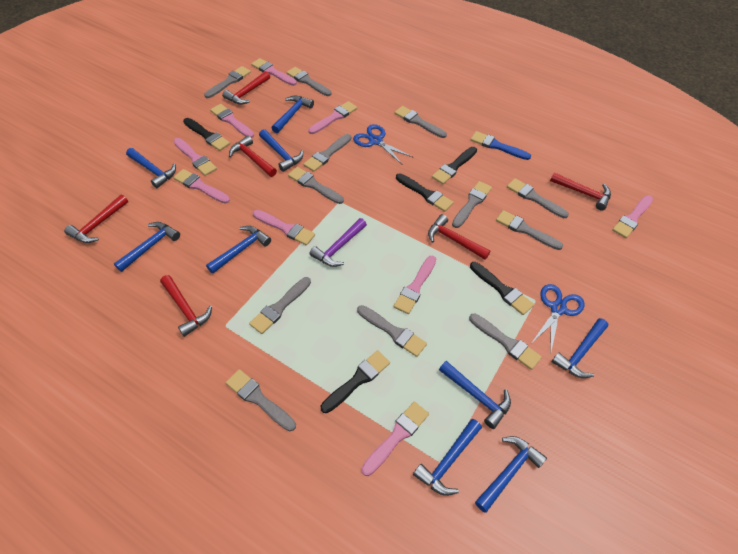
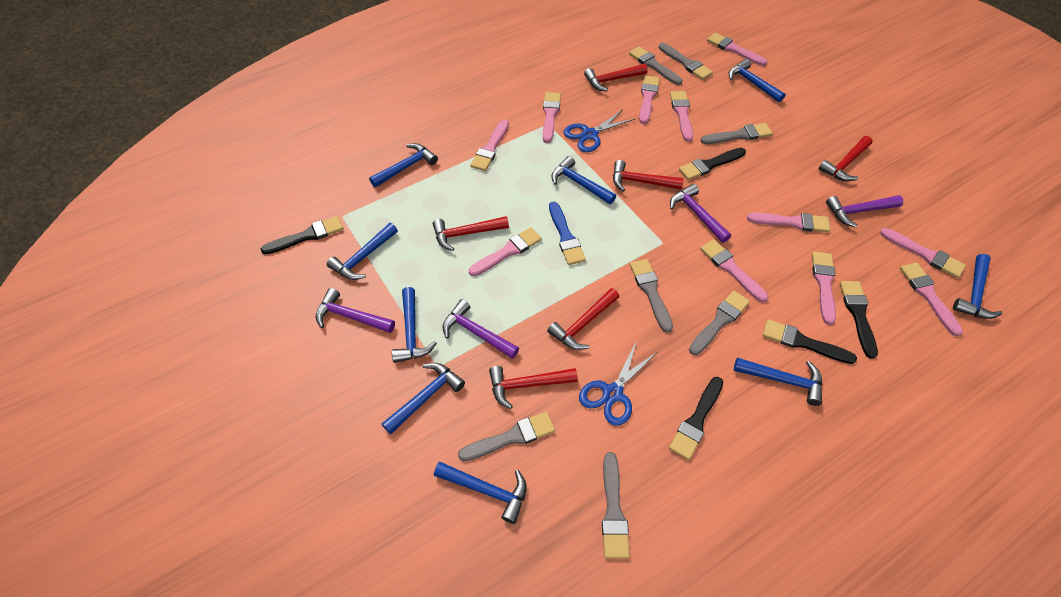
grey brush: [204,66,251,98] [226,369,296,431] [249,277,311,334] [287,67,332,96] [288,167,344,204] [303,134,351,172] [357,305,427,357] [394,106,447,138] [452,181,492,228] [469,313,542,370] [496,210,563,250] [507,178,569,218] = 12 -> [458,412,555,461] [602,452,630,559] [629,46,682,85] [630,259,673,333] [659,43,713,80] [689,291,750,355] [701,123,772,144] = 7
pink brush: [173,169,230,204] [174,138,217,176] [210,104,254,138] [251,58,297,86] [253,210,315,245] [308,101,357,134] [361,401,429,476] [393,255,436,314] [612,195,653,238] = 9 -> [469,227,542,276] [470,120,509,171] [543,92,561,143] [639,76,660,124] [670,91,693,142] [700,239,768,302] [707,33,767,66] [747,213,830,232] [812,252,836,325] [880,228,966,278] [900,262,963,336] = 11
purple hammer: [309,218,367,267] = 1 -> [315,288,395,333] [443,299,519,359] [670,184,731,243] [826,195,903,227] = 4

